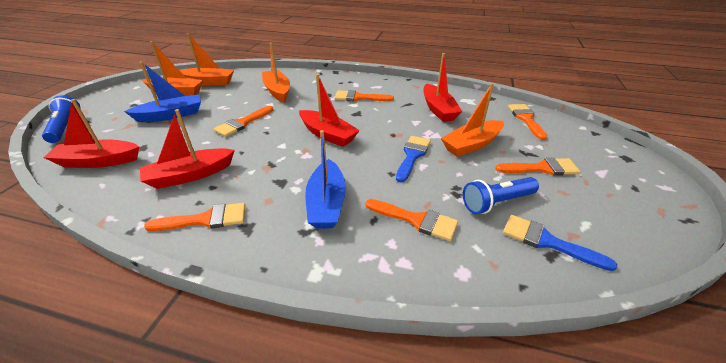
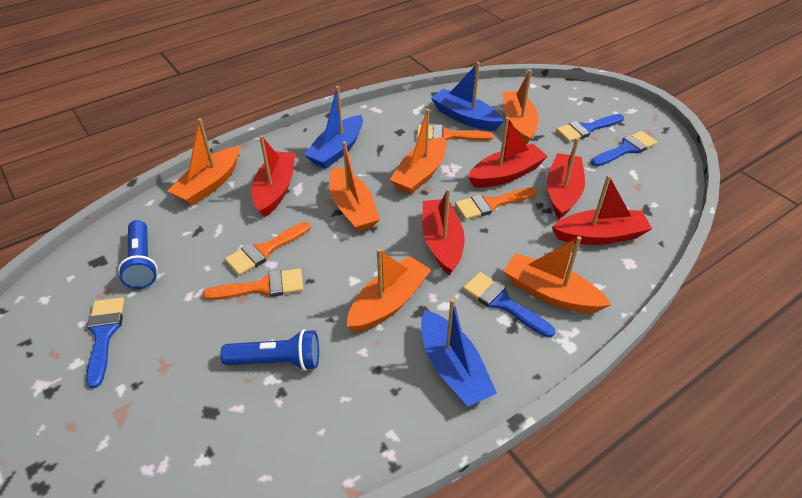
blue boat: [124,62,201,122] [305,130,346,229] = 2 -> [304,86,363,169] [421,298,497,407] [431,62,504,131] = 3
blue brush: [396,136,431,182] [503,215,617,271] = 2 -> [86,297,125,388] [463,272,555,338] [556,114,624,142] [591,131,657,166] = 4
orange boat: [142,41,203,96] [179,33,234,85] [262,43,290,102] [441,83,504,157] = 4 -> [168,118,239,205] [329,141,380,232] [347,248,431,332] [390,109,447,194] [503,70,539,145] [503,236,611,313] = 6
orange brush: [144,203,246,231] [214,106,273,137] [334,90,394,101] [366,199,458,241] [495,157,580,176] [508,104,547,140] = 6 -> [203,268,303,300] [225,222,311,275] [417,125,494,141] [455,187,537,220] = 4
red boat: [44,99,139,168] [140,109,235,189] [299,74,360,147] [424,53,462,122] = 4 -> [252,135,296,217] [422,188,465,275] [468,117,548,187] [547,138,585,219] [552,175,652,245] = 5

